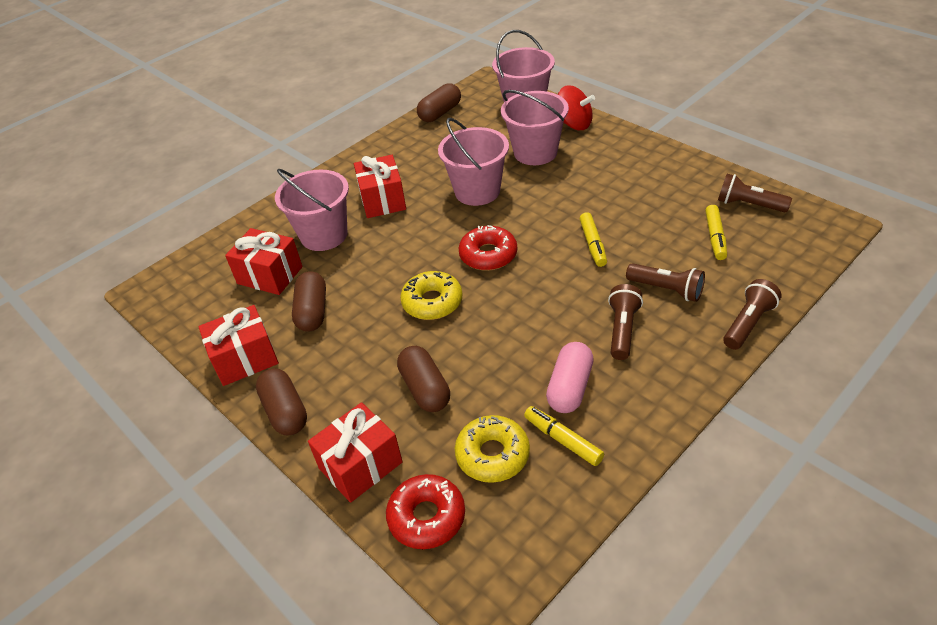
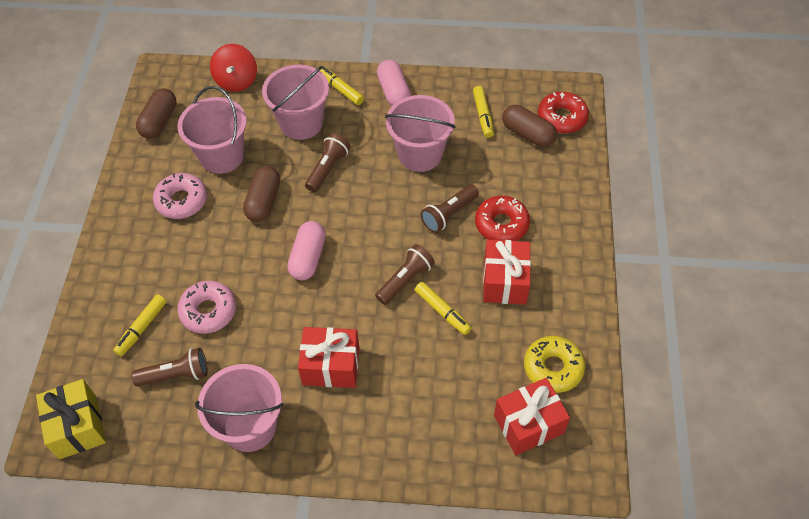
brown capsule: [256,368,307,435] [292,271,326,332] [397,346,450,412] [417,83,461,122] = 4 -> [136,88,177,139] [243,166,280,222] [502,105,557,147] = 3
pink capsule: [546,342,594,413] = 1 -> [288,221,326,280] [377,60,411,106] = 2
pink donut: none = 0 -> [153,173,207,219] [177,281,236,334] = 2
red gift: [198,305,279,386] [225,228,302,295] [308,402,403,503] [354,155,406,218] = 4 -> [298,327,359,388] [483,240,531,305] [494,378,570,455] = 3
yellow donut: [400,271,463,320] [455,415,530,483] = 2 -> [524,336,585,393] = 1
yellow gift: none = 0 -> [36,379,106,459] = 1
yellow marker: [524,406,604,466] [579,212,607,267] [705,205,727,260] = 3 -> [113,294,167,357] [320,66,364,105] [415,282,472,335] [473,86,494,138] = 4

